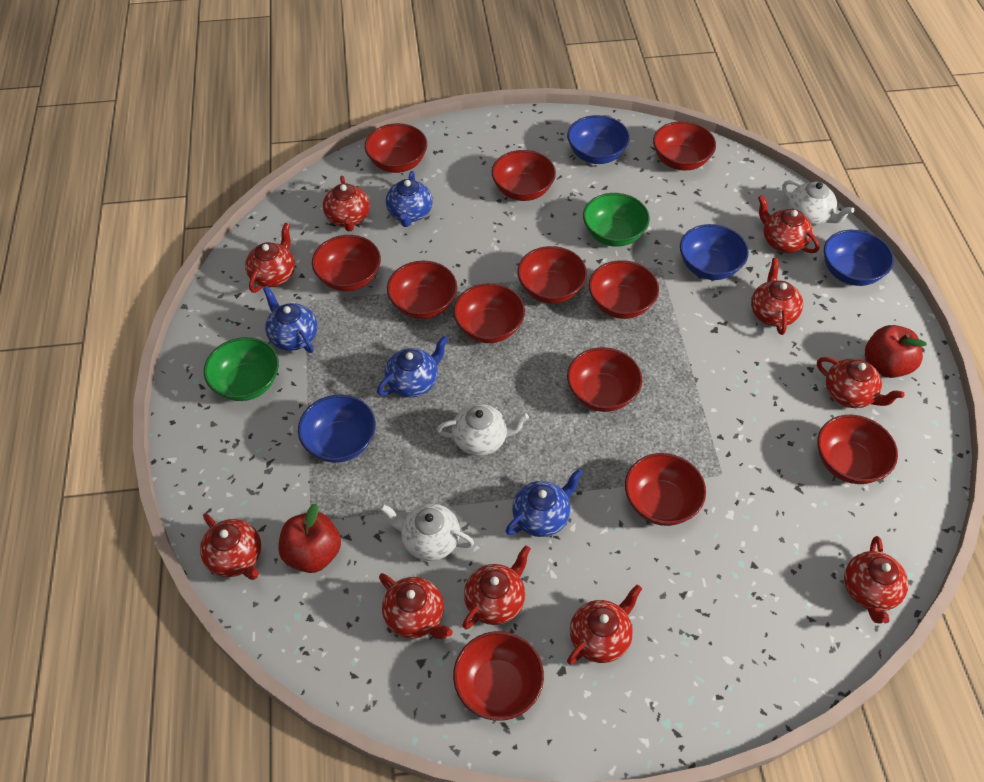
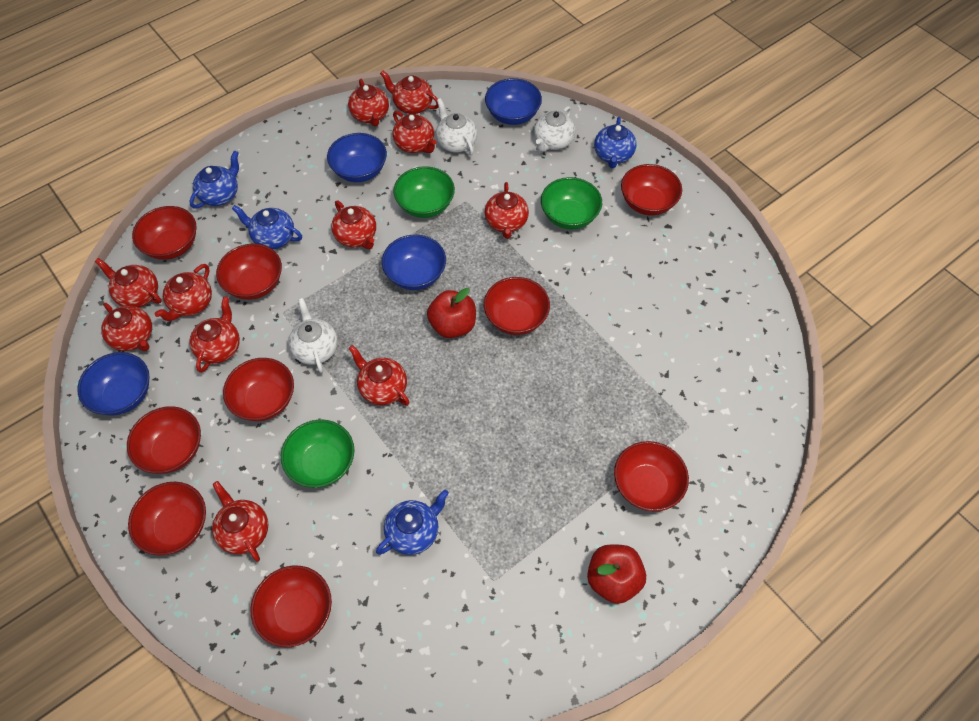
green bowl: [204,337,279,401] [583,193,650,247] = 2 -> [281,420,355,488] [393,166,455,218] [541,177,602,229] = 3
red bowl: [312,235,381,291] [365,123,427,173] [387,261,457,319] [453,283,525,343] [453,631,544,721] [492,150,556,201] [517,246,587,304] [567,347,642,412] [589,260,659,319] [625,453,706,526] [653,121,716,171] [817,415,898,484] = 12 -> [127,406,201,474] [128,482,206,556] [132,206,196,260] [216,244,282,300] [223,358,294,421] [251,566,332,647] [484,277,550,335] [614,441,689,511] [621,164,682,215] = 9
red teapot: [200,513,261,580] [245,223,295,293] [323,176,370,232] [379,573,453,639] [462,545,531,629] [567,585,642,665] [751,258,803,335] [758,195,820,253] [817,357,905,408] [844,536,908,624] = 10 -> [95,258,162,308] [101,303,152,351] [154,264,212,321] [189,297,240,373] [212,481,269,562] [331,200,376,249] [348,79,389,126] [349,345,409,406] [380,71,439,114] [393,111,437,153] [485,182,529,239] = 11

